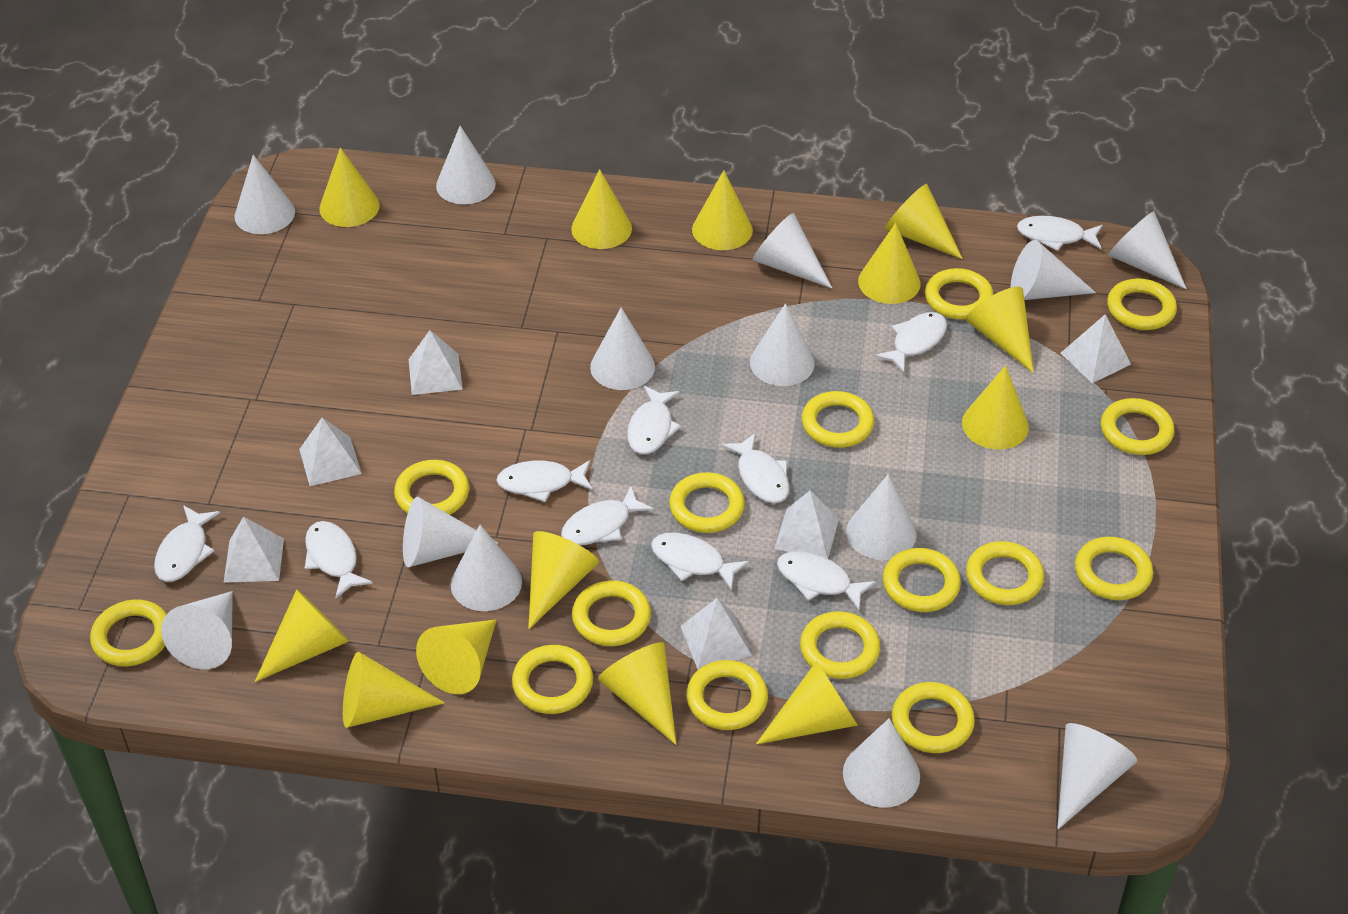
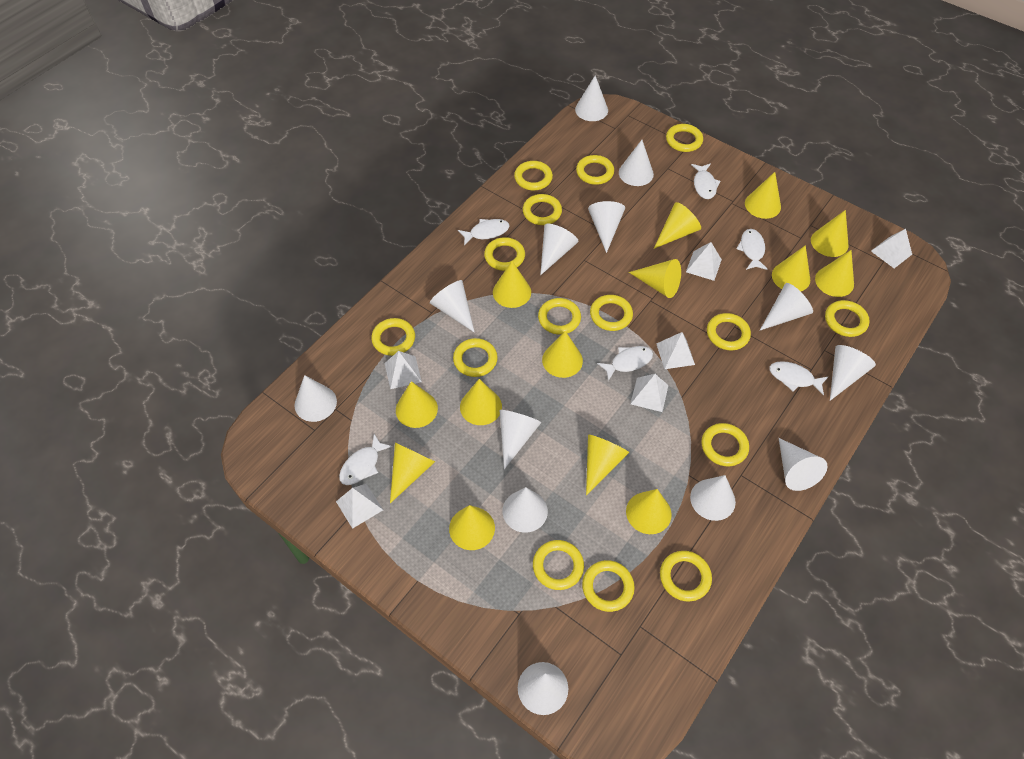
white fish: [154,505,220,582] [305,521,373,598] [496,460,593,502] [561,486,654,545] [627,386,681,454] [651,533,749,590] [722,433,789,503] [777,551,876,610] [875,312,947,372] [1017,216,1103,251] = 10 -> [339,434,392,485] [458,219,510,246] [597,346,653,381] [691,164,721,199] [736,229,768,270] [769,361,829,396] = 6
yellow cone: [255,589,349,682] [319,148,380,227] [343,652,445,728] [416,619,496,694] [528,531,599,629] [571,169,632,249] [598,642,676,745] [692,170,753,250] [756,661,858,744] [858,223,921,304] [885,184,963,259] [962,366,1029,450] [966,287,1034,373] = 13 -> [390,442,435,503] [396,381,438,428] [449,505,495,550] [460,379,502,425] [493,261,531,308] [542,331,583,378] [586,435,629,496] [626,489,672,534] [629,259,681,298] [654,202,701,249] [745,172,781,219] [772,245,810,291] [811,210,849,257] [815,250,854,297] = 14

